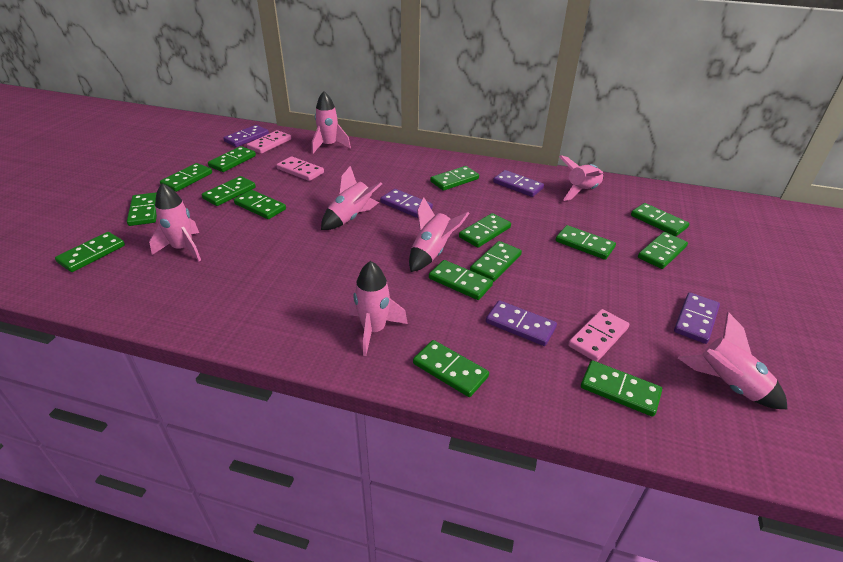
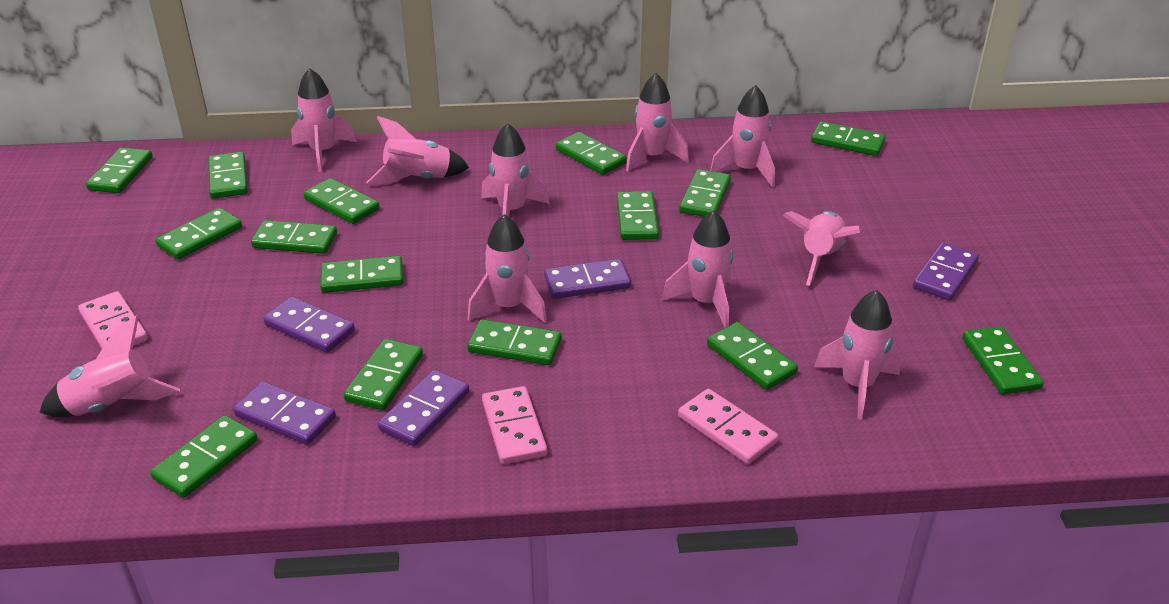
pink rocket: [149,183,201,261] [312,91,351,154] [321,166,382,230] [349,261,408,356] [409,197,470,272] [559,155,603,201] [678,312,787,409] = 7 -> [39,315,180,417] [291,68,357,172] [367,116,469,185] [468,214,547,323] [481,123,549,217] [626,73,689,172] [662,210,733,328] [710,85,775,187] [783,211,860,286] [814,290,901,420] = 10

